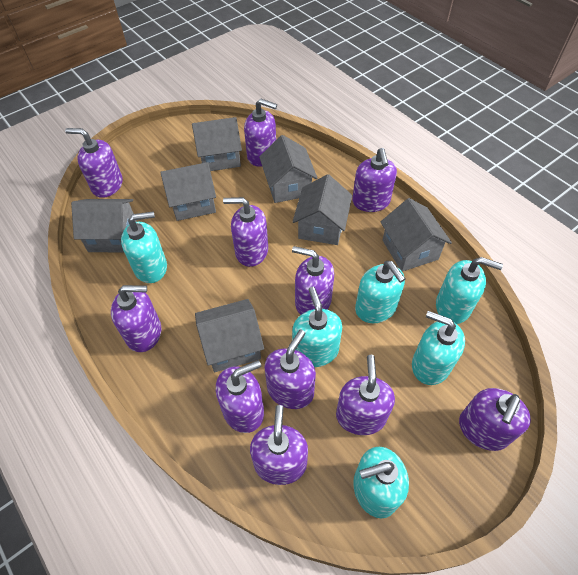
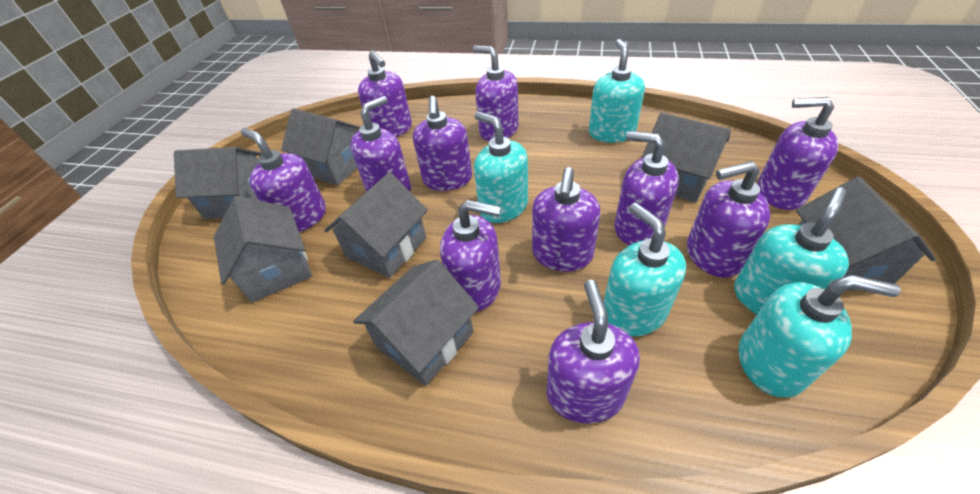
turquoise soap dispenser: [121,211,167,283] [292,287,342,367] [353,447,409,518] [355,261,405,323] [412,311,465,385] [436,257,503,324] = 6 -> [474,111,528,223] [589,39,645,143] [604,203,686,337] [734,187,849,314] [739,275,901,397] = 5

